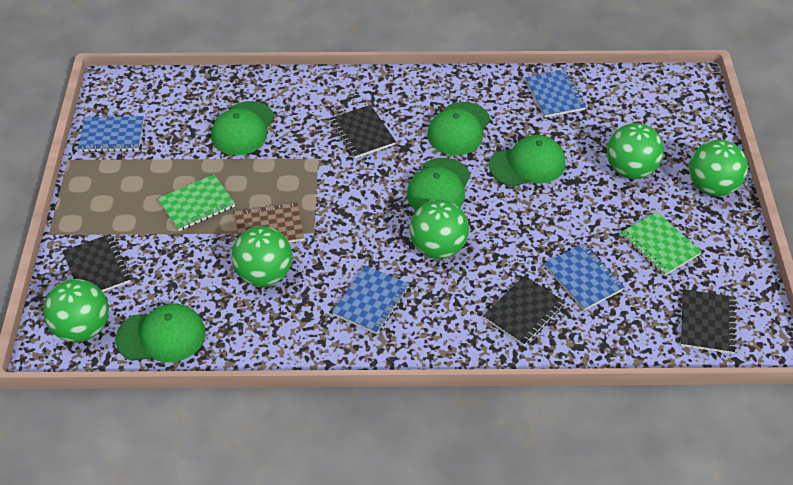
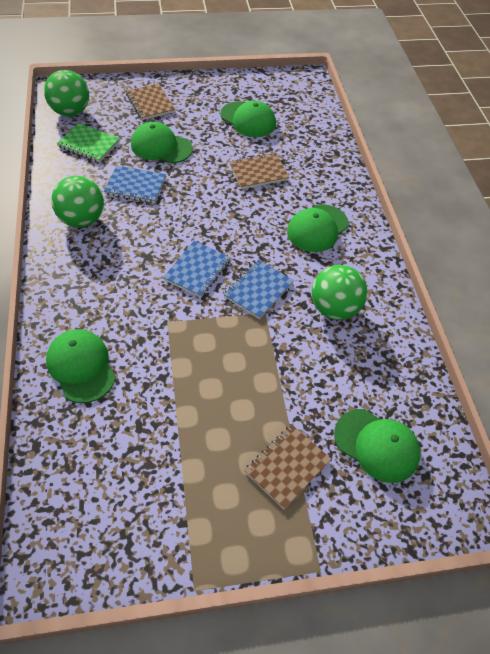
black notebook: [63,234,131,292] [330,105,396,158] [483,275,565,346] [681,289,737,354] = 4 -> none = 0
blue notebook: [78,116,144,152] [332,265,410,334] [525,70,586,118] [544,243,625,310] = 4 -> [104,165,166,203] [163,241,231,298] [223,260,294,319] = 3
brown notebook: [235,202,304,243] = 1 -> [126,84,175,120] [229,153,289,189] [244,424,332,509] = 3
green ball: [43,279,109,342] [232,226,292,287] [409,200,469,259] [607,123,664,179] [689,140,748,196] = 5 -> [44,70,89,116] [51,176,104,227] [312,265,368,320] = 3
green notebook: [158,174,235,231] [621,212,702,276] = 2 -> [57,123,120,162] = 1

